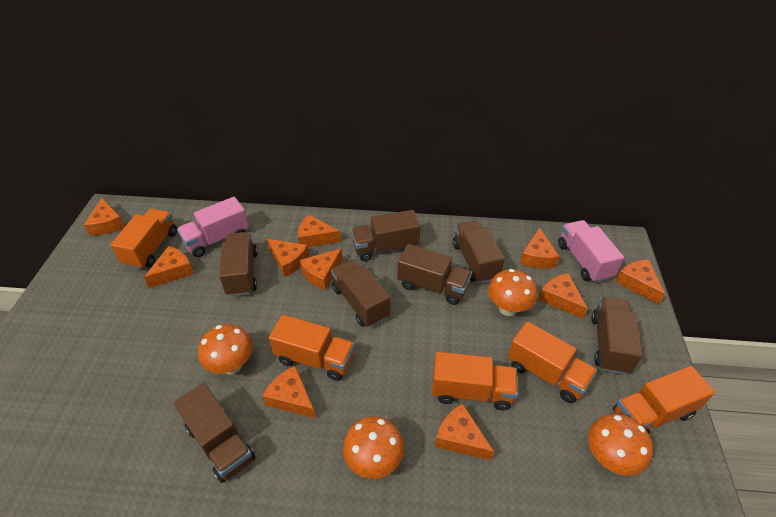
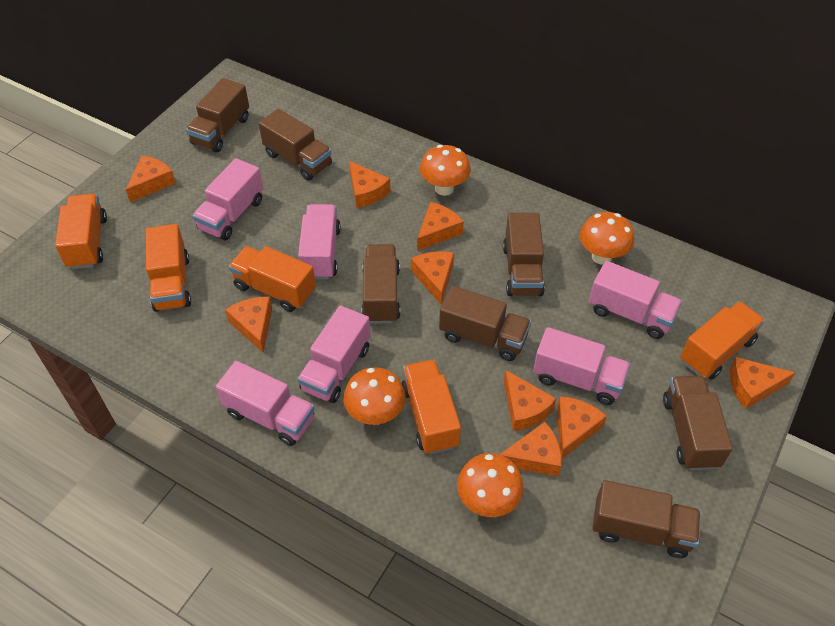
orange cheese: [84,198,125,235] [144,246,194,288] [262,366,316,418] [267,239,309,277] [298,214,341,247] [300,248,343,290] [435,403,494,460] [520,227,560,269] [538,273,588,319] [615,259,665,304] = 10 -> [126,156,176,202] [225,297,272,353] [349,161,391,208] [411,251,454,304] [417,202,464,251] [499,422,561,476] [504,370,556,431] [557,396,607,459] [730,357,796,409] = 9
pink truck: [177,197,249,257] [558,220,624,283] = 2 -> [192,158,263,240] [216,361,315,446] [298,204,341,280] [298,305,371,403] [533,327,630,405] [589,261,682,339] = 6

